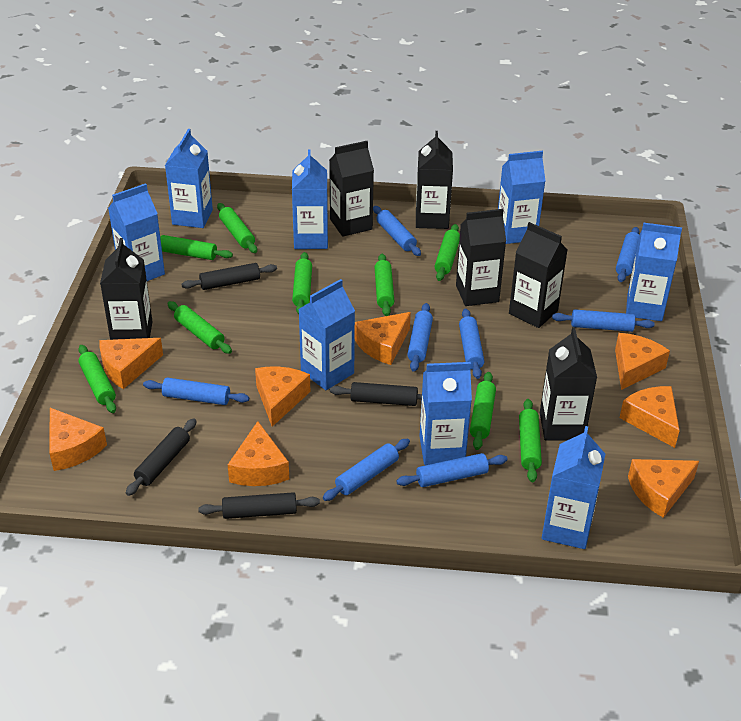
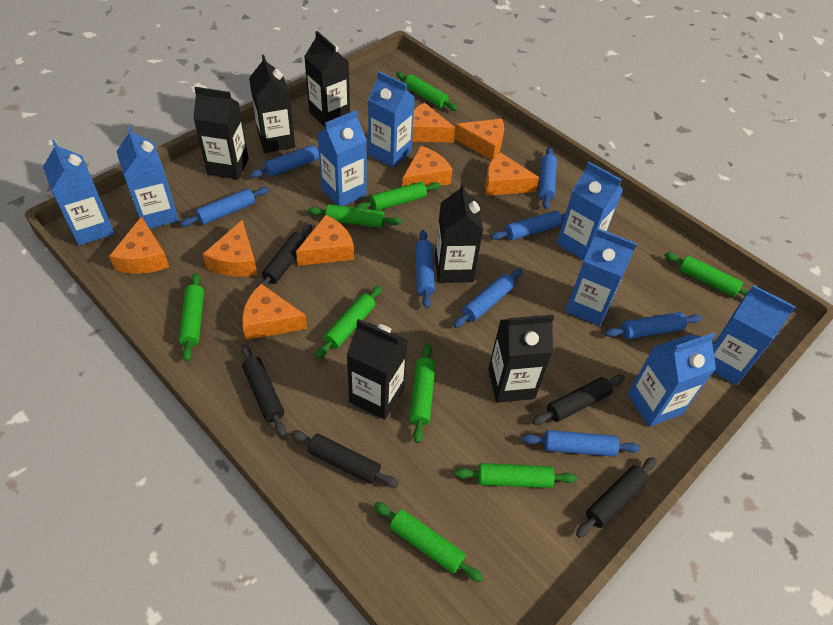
black rolling pin: [126,418,197,496] [181,263,277,290] [198,492,320,519] [330,382,422,406] = 4 -> [241,344,286,437] [257,224,312,287] [291,430,399,487] [533,375,625,425] [576,457,657,538] = 5

